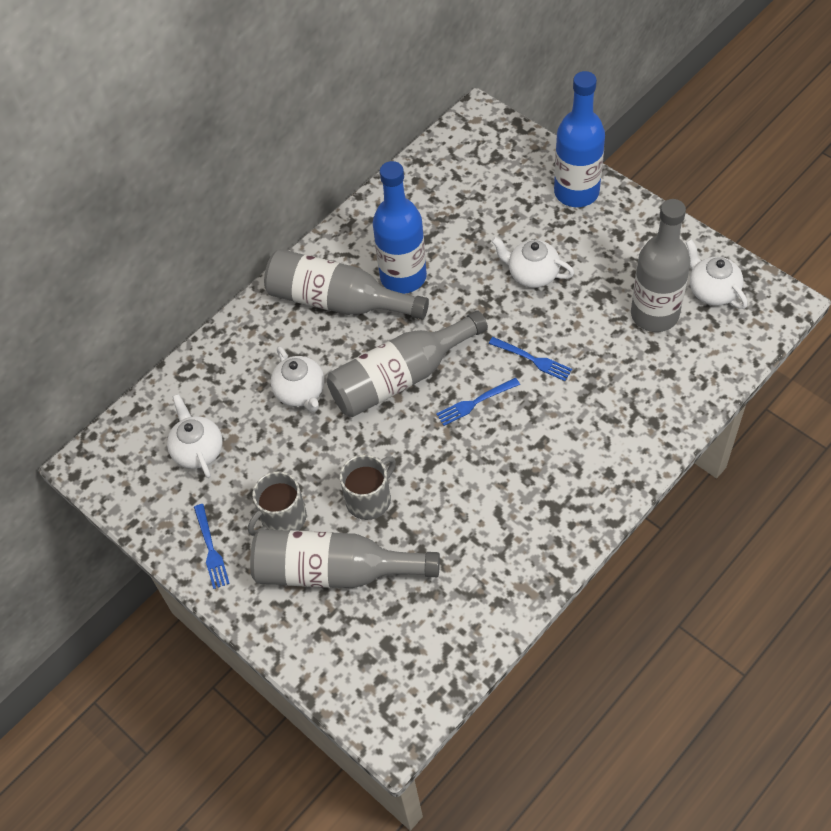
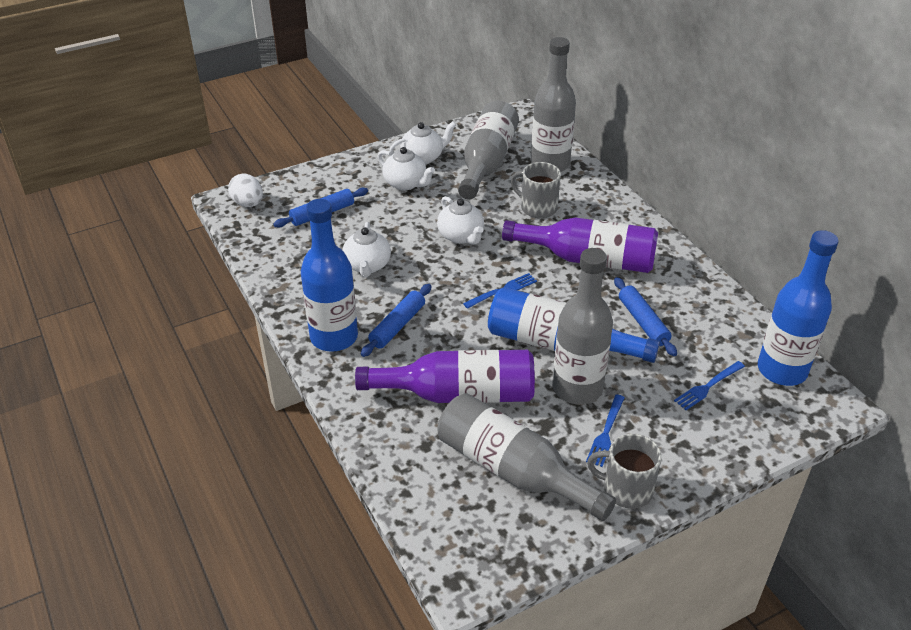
blue bottle: [373,161,427,294] [554,71,605,207] = 2 -> [301,199,358,352] [488,287,660,363] [758,230,839,386] = 3
blue rolling pin: none = 0 -> [273,188,368,228] [361,284,432,357] [614,277,677,356] = 3
purple bottle: none = 0 -> [355,350,535,403] [502,217,658,273] = 2
white egg: none = 0 -> [228,173,263,207] = 1

